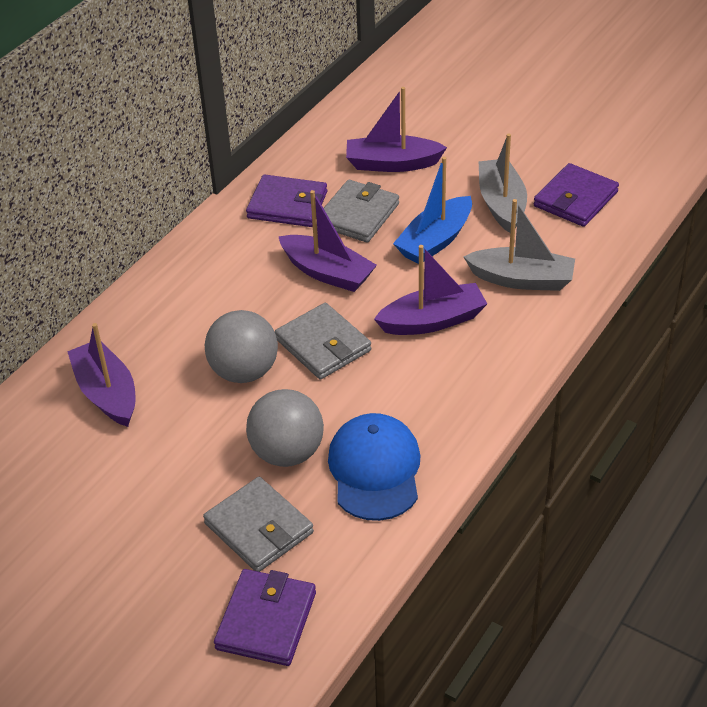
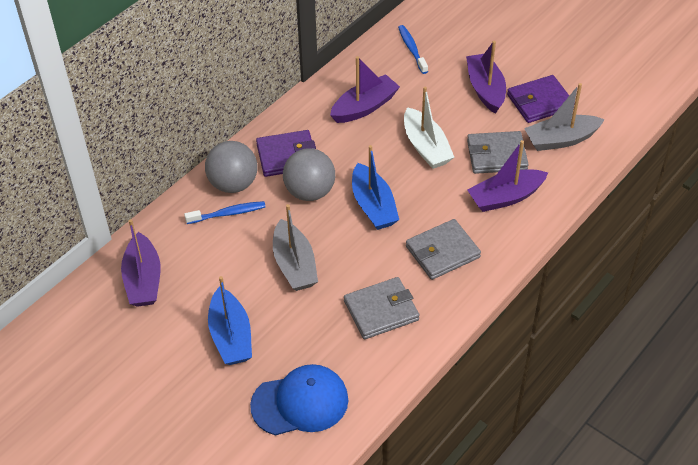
blue boat: [393,157,472,264] = 1 -> [208,276,252,365] [352,145,399,230] = 2
blue toothbrush: none = 0 -> [184,201,266,224] [398,25,428,74] = 2
purple wallet: [214,569,316,666] [246,174,327,227] [534,163,619,227] = 3 -> [256,130,316,177] [507,75,575,123] = 2
white boat: none = 0 -> [404,86,454,169] = 1

